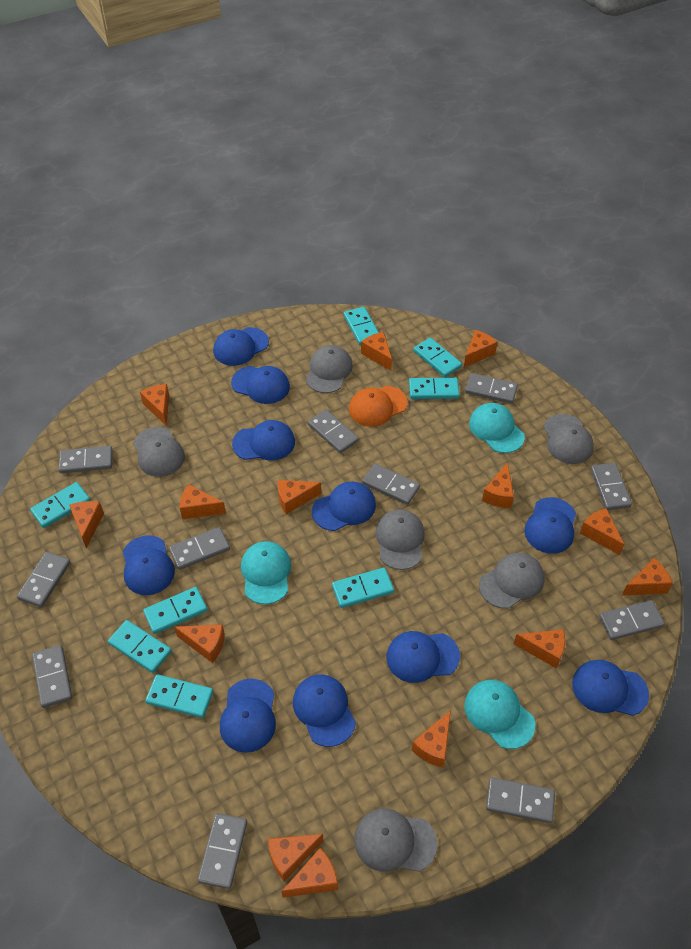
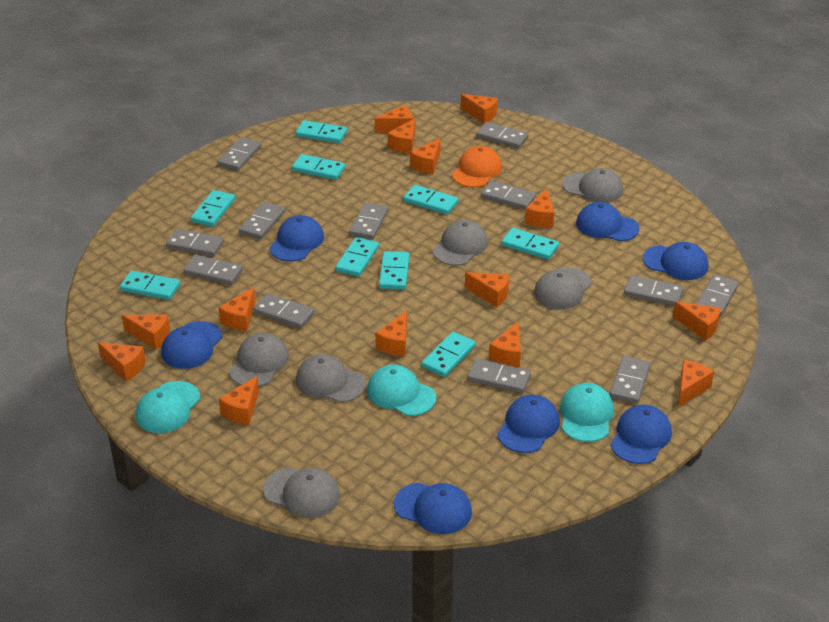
blue cap: [123,535,175,595] [213,327,269,366] [220,679,276,753] [231,366,290,404] [232,420,295,460] [293,674,356,747] [312,482,376,531] [387,631,460,683] [524,497,576,554] [572,660,649,716] = 10 -> [161,321,222,369] [269,215,324,261] [394,483,472,534] [497,395,560,453] [576,202,639,241] [610,404,672,464] [643,242,708,280] = 7
grey domino: [17,552,71,607] [32,645,72,708] [59,446,113,473] [169,527,230,570] [198,813,247,889] [308,409,359,453] [362,464,420,505] [465,373,518,404] [486,777,555,823] [591,463,632,510] [599,600,665,640] = 11 -> [166,229,224,257] [183,255,243,285] [218,137,261,171] [239,202,285,239] [253,293,314,328] [349,202,388,239] [467,358,531,393] [476,122,528,149] [481,181,536,210] [609,356,651,404] [624,275,683,306] [696,274,739,317] = 12
turquoise domino: [30,482,90,528] [108,620,172,673] [143,587,207,634] [145,674,213,718] [332,568,394,608] [344,307,379,346] [409,377,460,399] [413,338,462,377] = 8 -> [120,271,180,300] [191,190,235,227] [292,154,345,180] [296,120,347,143] [335,237,379,277] [379,251,410,290] [403,185,458,215] [421,332,476,377] [501,228,559,260] = 9

